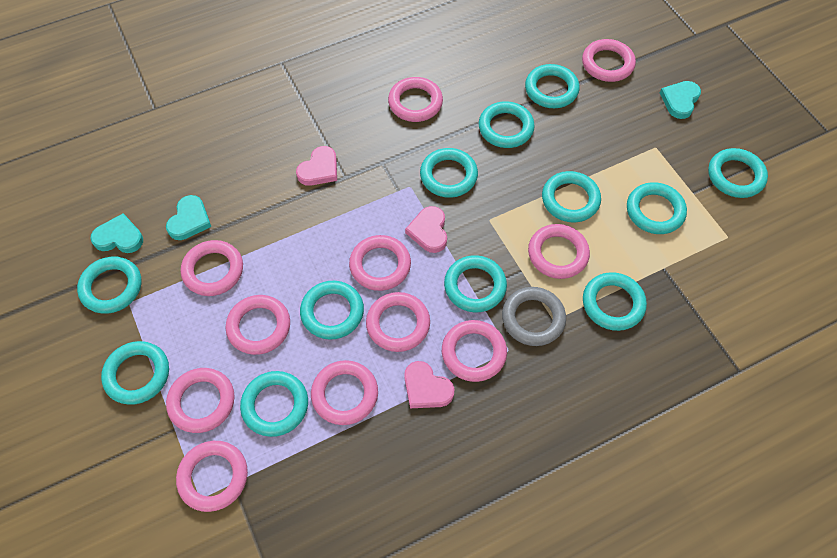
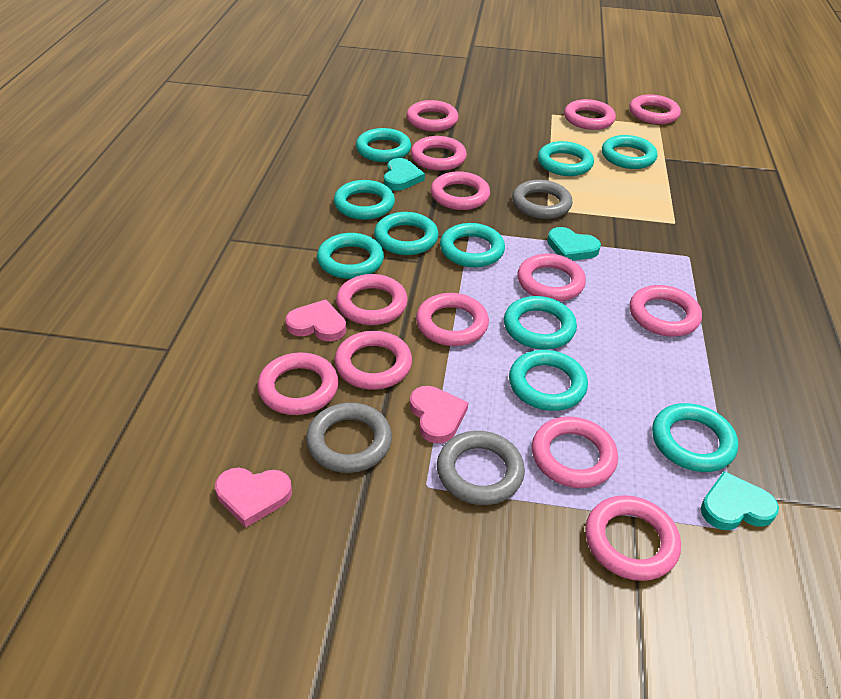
grey ring: [502,287,566,346] = 1 -> [306,403,392,473] [437,431,525,505] [512,180,573,219] = 3
pink ring: [166,368,235,433] [176,441,248,512] [181,240,243,296] [226,295,290,355] [311,360,378,425] [349,235,411,291] [366,292,430,352] [388,77,443,122] [442,320,507,382] [528,224,590,279] [582,39,636,82] = 11 -> [258,352,339,415] [335,331,412,390] [336,274,408,325] [406,100,459,131] [411,136,467,171] [416,293,489,346] [431,171,490,210] [517,254,586,301] [532,416,618,488] [564,99,616,130] [585,495,681,581] [629,94,681,124] [630,285,702,337] = 13
turquoise ring: [77,256,141,314] [101,341,169,405] [240,371,308,437] [300,281,364,340] [420,148,478,198] [444,255,507,312] [479,101,535,148] [525,64,580,108] [542,171,601,222] [583,272,647,331] [627,182,687,234] [708,148,768,198] = 12 -> [317,233,384,279] [334,180,395,220] [356,128,411,162] [374,212,439,255] [440,223,505,267] [504,296,577,350] [509,350,588,411] [538,141,594,176] [602,135,657,169] [652,403,738,472] = 10

